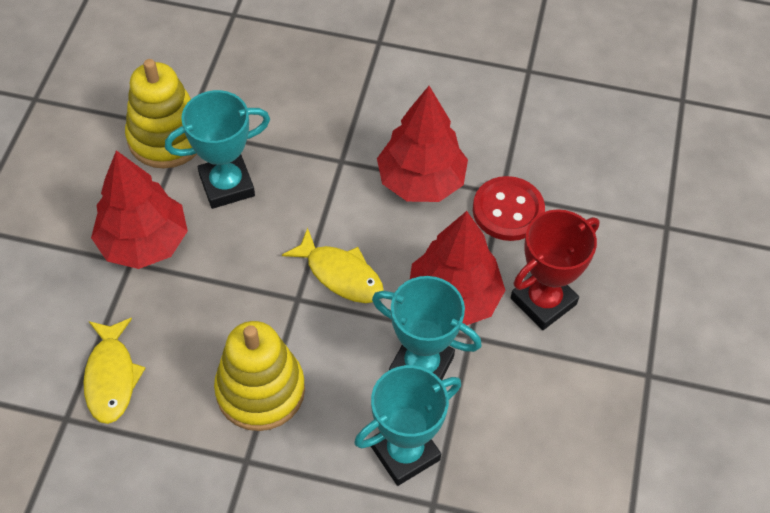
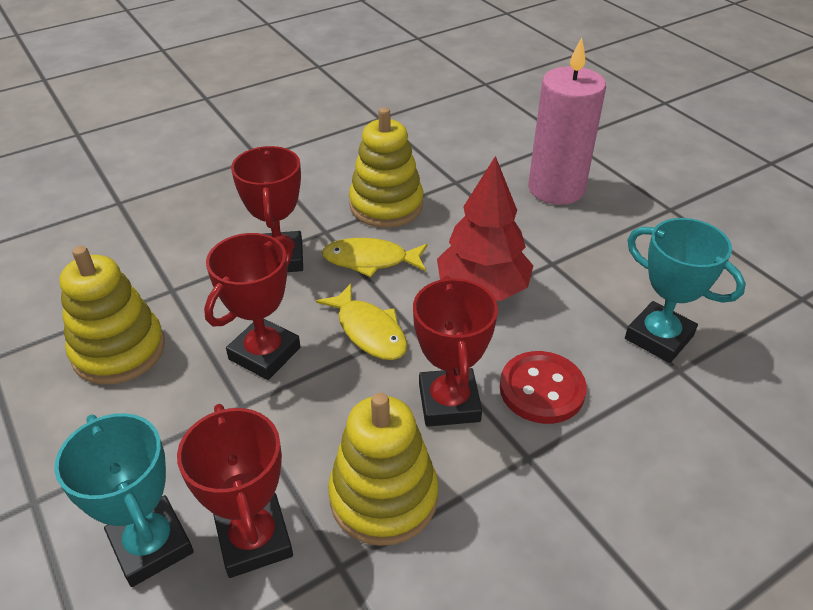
pink candle: none = 0 -> [528,37,606,205] = 1
red tree: [91,150,188,269] [377,86,468,202] [410,211,506,325] = 3 -> [437,156,533,301] = 1
red trophy: [511,209,600,330] = 1 -> [177,404,293,578] [204,233,301,380] [231,146,303,272] [413,276,498,427] = 4
turquoise trophy: [165,90,270,209] [354,365,461,486] [372,276,482,381] = 3 -> [54,413,194,587] [625,218,746,363] = 2
yellow stacking toy: [125,59,197,168] [214,321,305,431] = 2 -> [60,246,165,384] [328,393,439,546] [349,107,423,228] = 3

